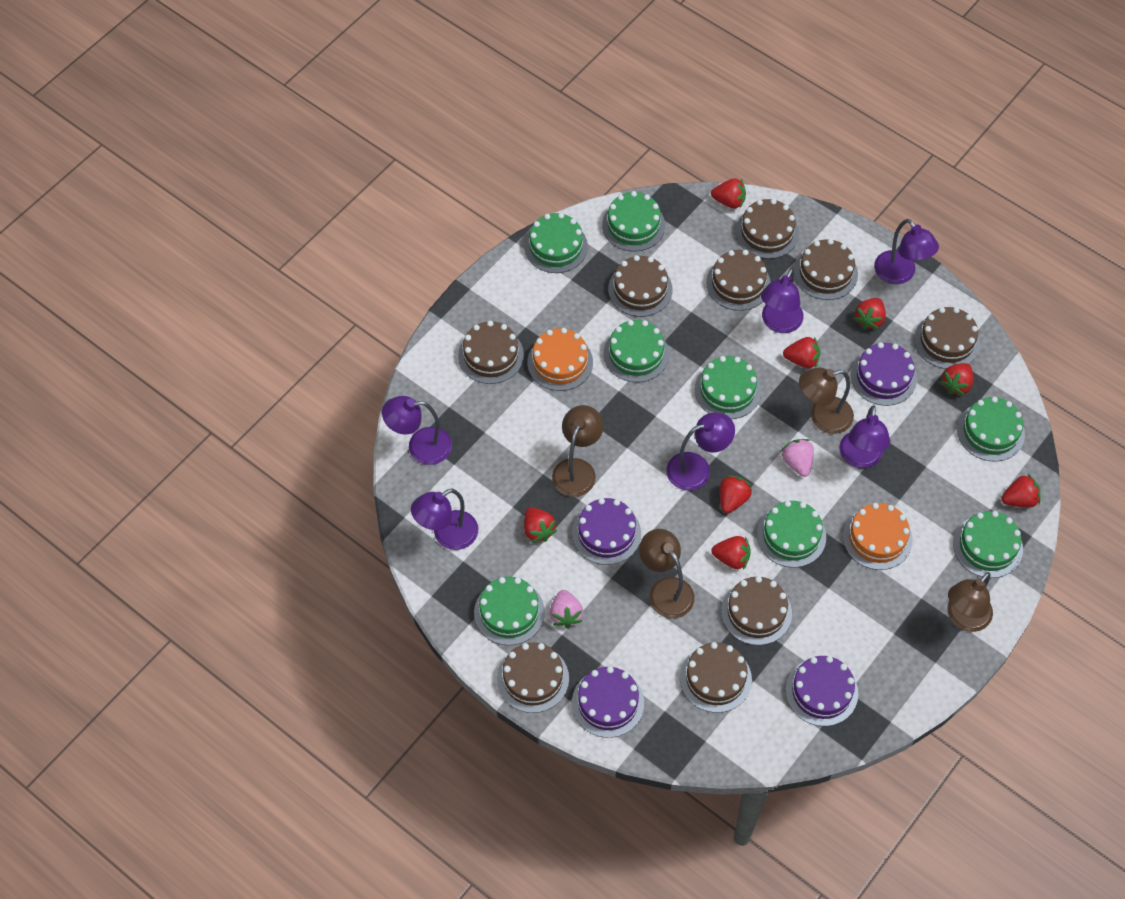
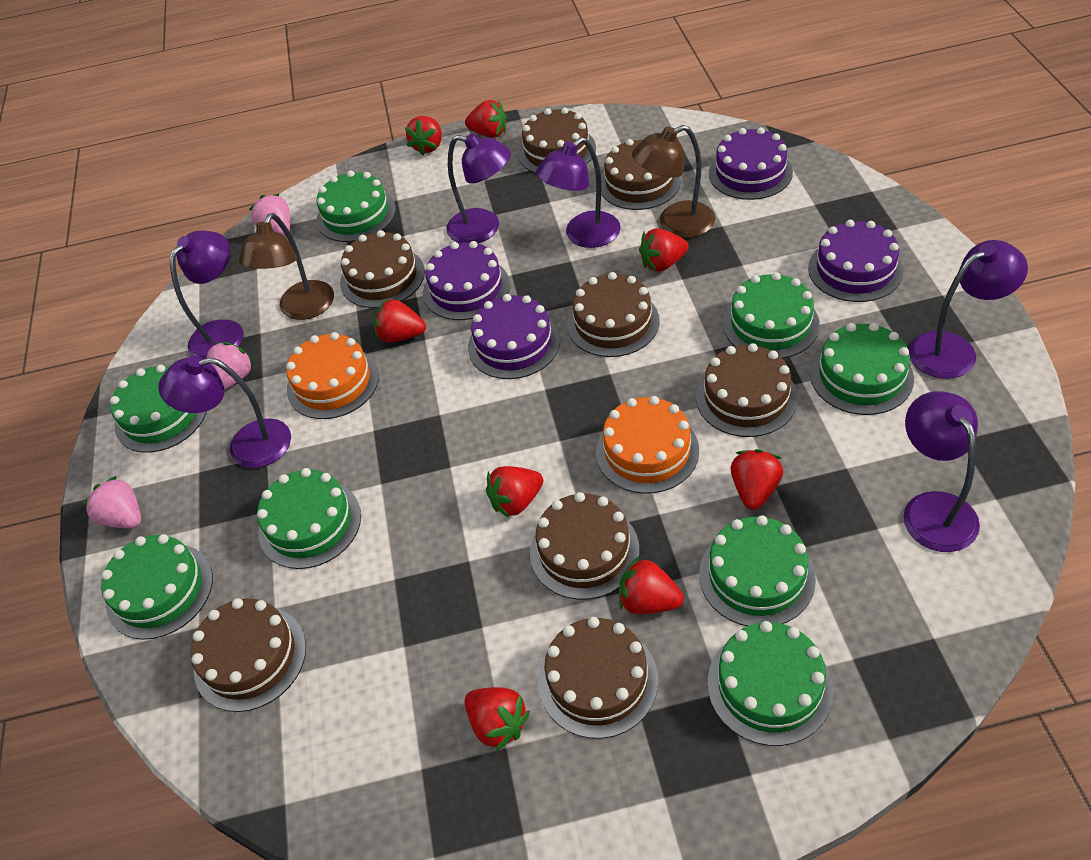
brown cake: [458,321,524,384] [497,642,569,713] [608,255,672,317] [680,642,752,713] [706,250,771,311] [721,576,792,645] [736,199,799,259] [794,239,858,300] [914,307,980,369] = 9 -> [191,598,306,712] [340,230,425,308] [518,108,596,173] [530,492,639,600] [538,617,658,739] [567,272,660,357] [601,139,681,210] [696,343,798,437] = 8
brown lamp: [552,405,604,497] [639,529,695,618] [799,368,854,434] [947,572,993,632] = 4 -> [239,213,334,320] [632,125,715,238] = 2
pink strawberry: [550,590,583,628] [781,439,814,477] = 2 -> [83,476,141,529] [207,342,254,390] [249,194,290,236] = 3

